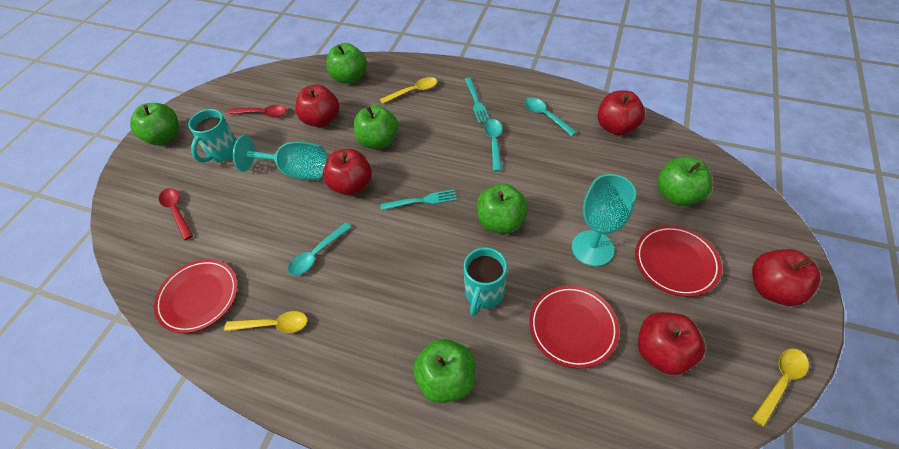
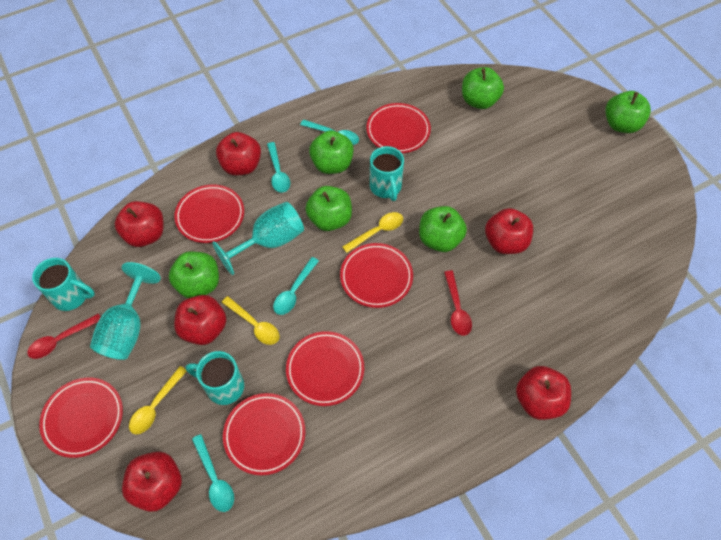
red apple: [295,85,339,127] [323,149,372,195] [597,91,645,135] [638,312,705,375] [752,249,820,306] = 5 -> [115,201,163,247] [122,452,182,512] [174,295,226,345] [216,132,261,175] [485,208,533,254] [516,366,571,420] = 6
red plate: [154,259,238,333] [529,285,620,369] [635,225,722,297] = 3 -> [39,378,123,458] [174,184,244,243] [223,393,305,475] [286,331,364,406] [340,243,413,308] [366,103,431,153] = 6
turquoise fork: [380,189,457,210] [465,78,490,123] = 2 -> none = 0
turquoise mug: [188,109,236,163] [464,247,507,316] = 2 -> [32,258,95,311] [186,351,244,405] [370,146,404,201] = 3
turquoise spoon: [288,223,351,276] [484,119,502,172] [524,98,577,136] = 3 -> [192,434,234,512] [267,142,290,193] [273,257,319,315] [300,120,359,145] = 4

